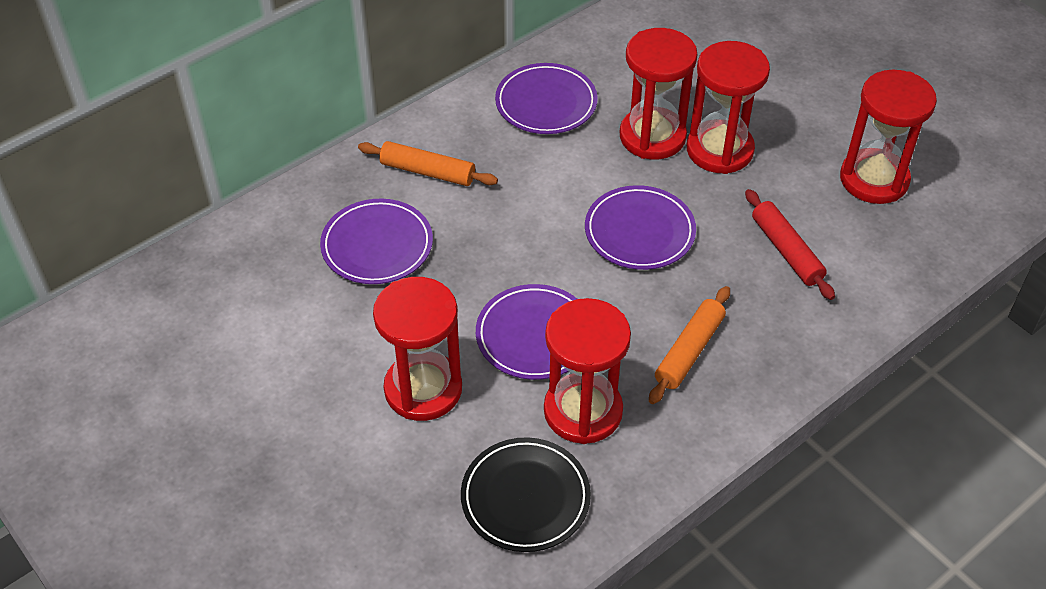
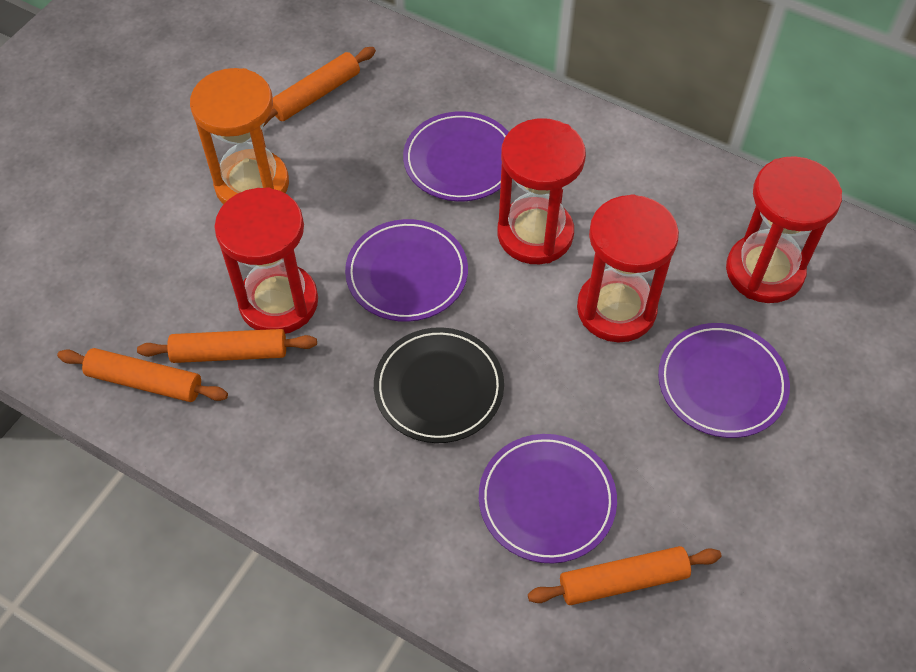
orange hourglass: none = 0 -> [190,68,289,204] = 1
orange rolling pin: [358,141,498,186] [649,286,730,404] = 2 -> [57,348,228,402] [137,329,317,363] [263,47,376,127] [528,546,722,605] = 4
red hourglass: [373,277,462,421] [544,298,631,444] [620,28,697,159] [687,41,770,174] [840,70,937,204] = 5 -> [215,187,318,334] [497,118,586,264] [577,194,679,343] [726,156,842,303] = 4
red rolling pin: [745,189,835,300] = 1 -> none = 0

